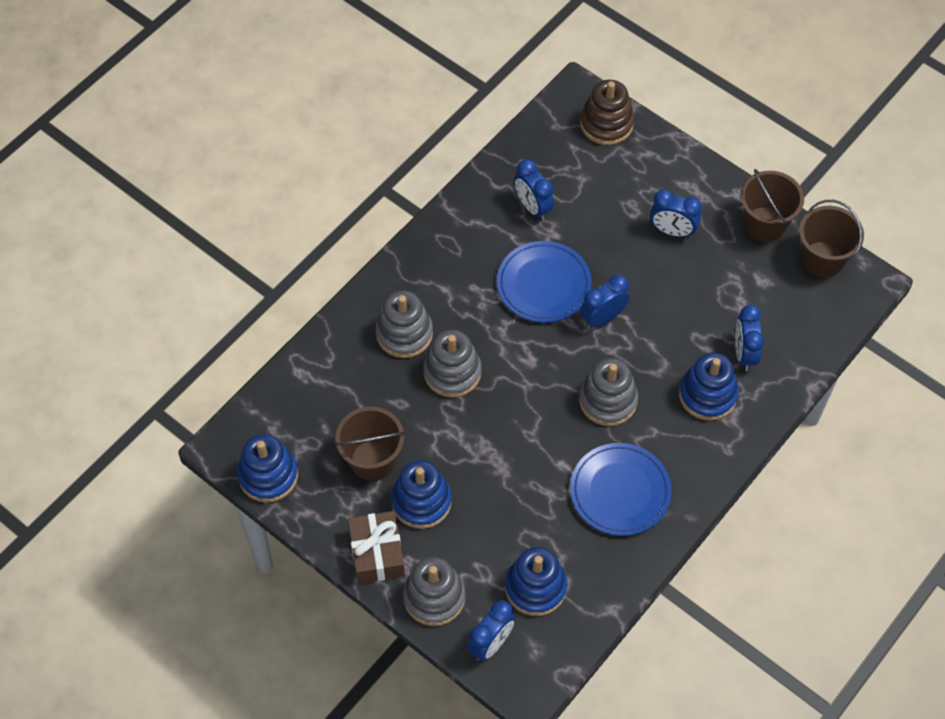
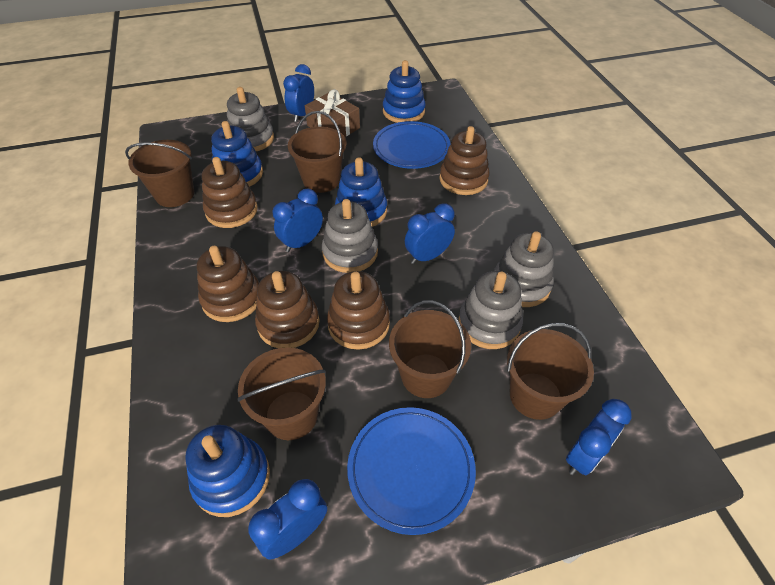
brown bucket: [335,407,405,481] [740,169,804,242] [799,200,864,278] = 3 -> [125,140,194,207] [237,347,326,440] [288,111,347,193] [389,300,471,398] [507,323,594,420] = 5
brown stacking toy: [580,80,634,145] = 1 -> [197,246,259,322] [202,157,258,228] [255,271,320,348] [327,271,390,350] [439,126,490,195] = 5

